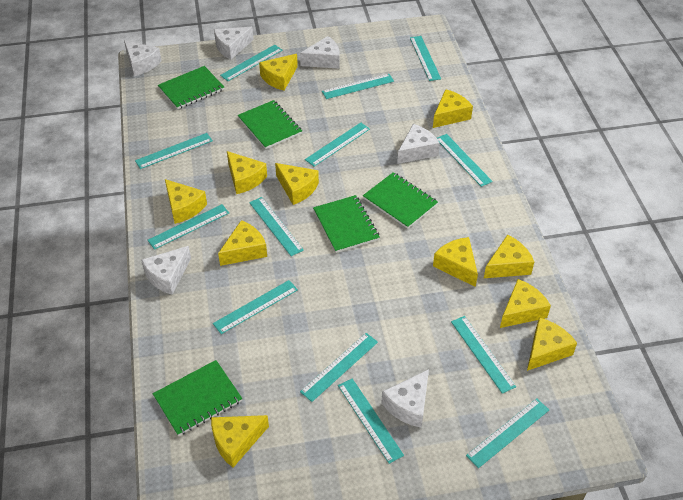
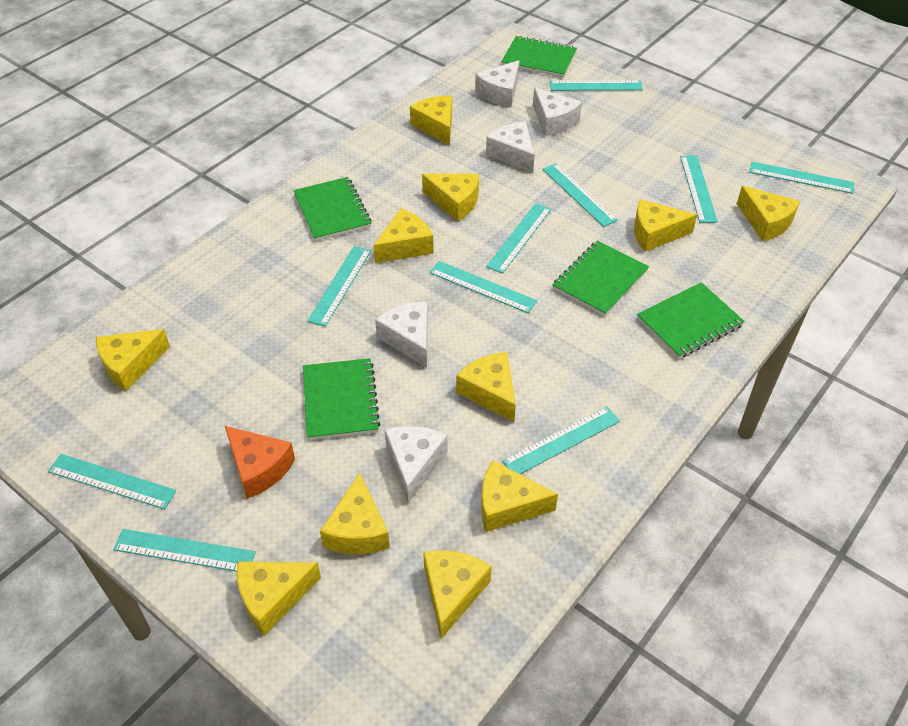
orange cheese: none = 0 -> [225,426,295,499] = 1
turquoise ruler: [135,133,213,169] [148,204,229,250] [213,280,298,334] [220,45,283,81] [249,197,304,256] [300,333,378,402] [305,123,370,166] [322,74,394,99] [338,378,404,464] [410,36,441,81] [437,134,493,187] [451,316,516,394] [466,398,549,468] = 13 -> [48,454,176,509] [113,529,256,572] [307,246,371,327] [429,261,537,313] [486,203,551,274] [502,406,620,474] [542,163,618,227] [550,80,643,91] [680,156,718,223] [749,162,855,194] = 10
white cheese: [124,40,162,76] [141,246,191,295] [214,27,254,60] [300,36,340,69] [381,369,429,428] [397,124,440,164] = 6 -> [375,301,428,368] [385,426,448,503] [475,60,520,107] [486,121,534,173] [533,87,582,136] = 5

